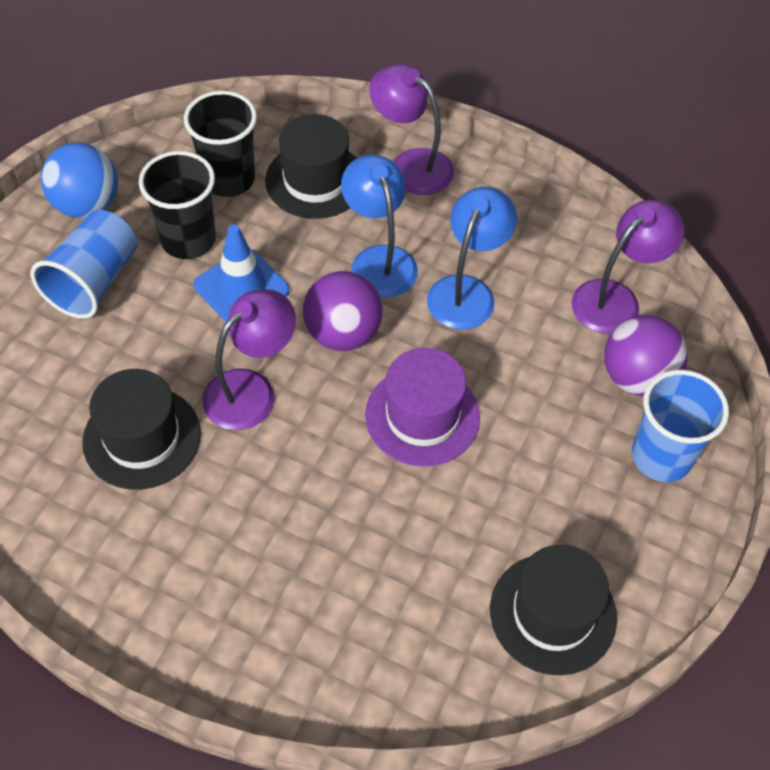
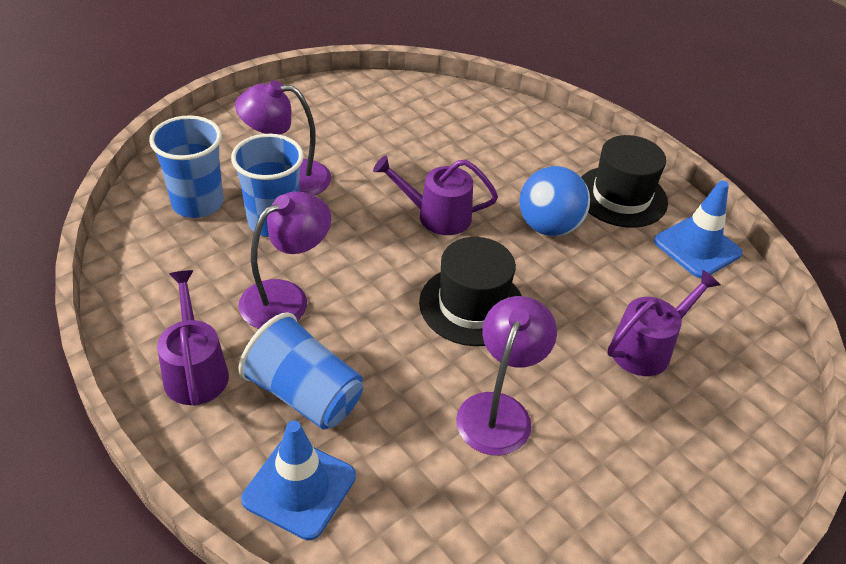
black cup: [139,151,216,259] [184,91,257,197] = 2 -> none = 0
black hat: [82,369,201,490] [265,114,357,219] [490,545,617,675] = 3 -> [419,237,522,346] [581,135,668,228] = 2
blue cup: [30,210,138,319] [632,370,729,482] = 2 -> [149,115,223,218] [231,134,304,237] [238,312,363,429] = 3
blue lamp: [341,155,418,298] [427,187,517,330] = 2 -> none = 0
blue traffic cone: [194,225,290,322] = 1 -> [241,420,356,540] [654,181,742,278] = 2
purple ball: [303,271,383,351] [604,315,688,396] = 2 -> none = 0
purple hat: [365,348,480,467] = 1 -> none = 0
purple watering can: none = 0 -> [157,270,229,406] [373,155,498,235] [607,270,720,376] = 3

